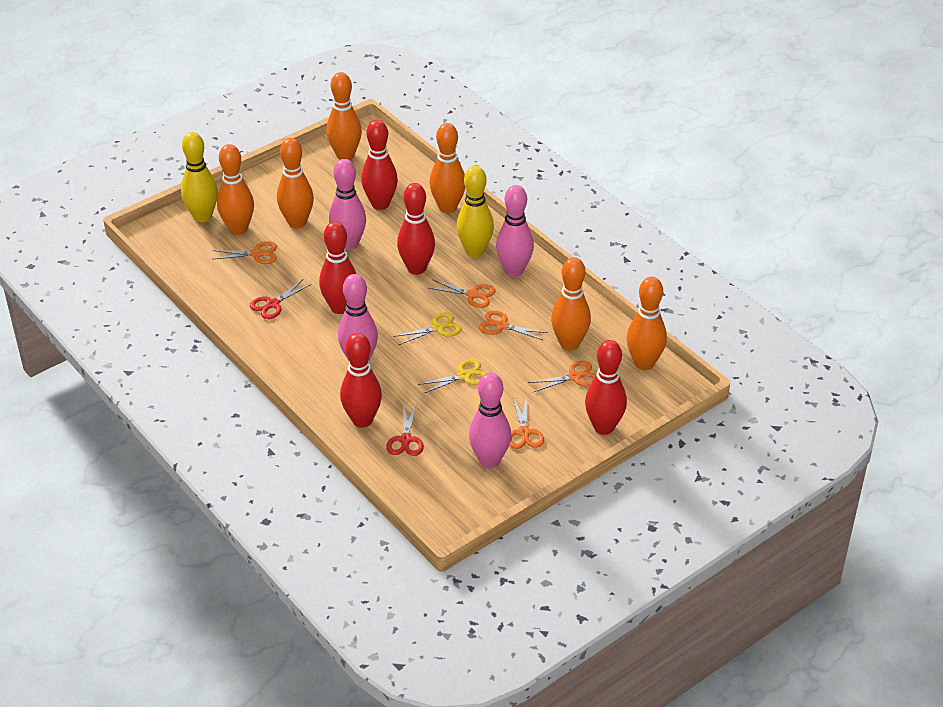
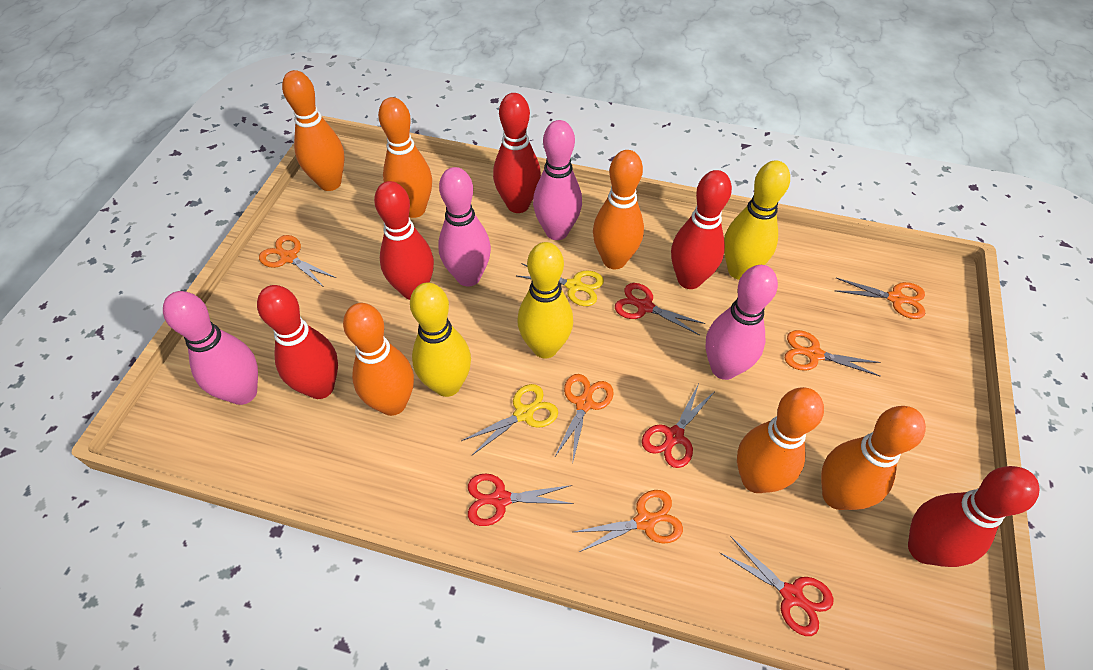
red scissors: [250,279,311,319] [386,403,424,456] = 2 -> [468,473,574,526] [615,283,705,336] [642,384,714,468] [719,536,833,636] = 4
yellow bowling pin: [181,132,218,223] [456,166,494,257] = 2 -> [410,283,471,397] [517,242,573,358] [724,161,790,280] = 3

